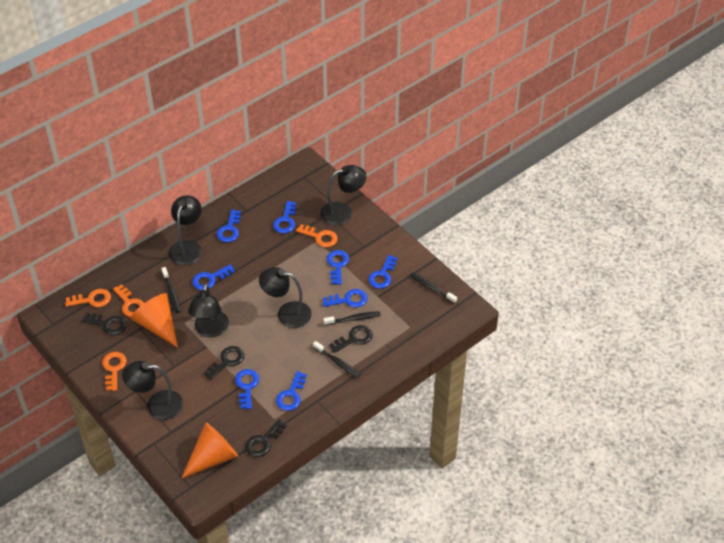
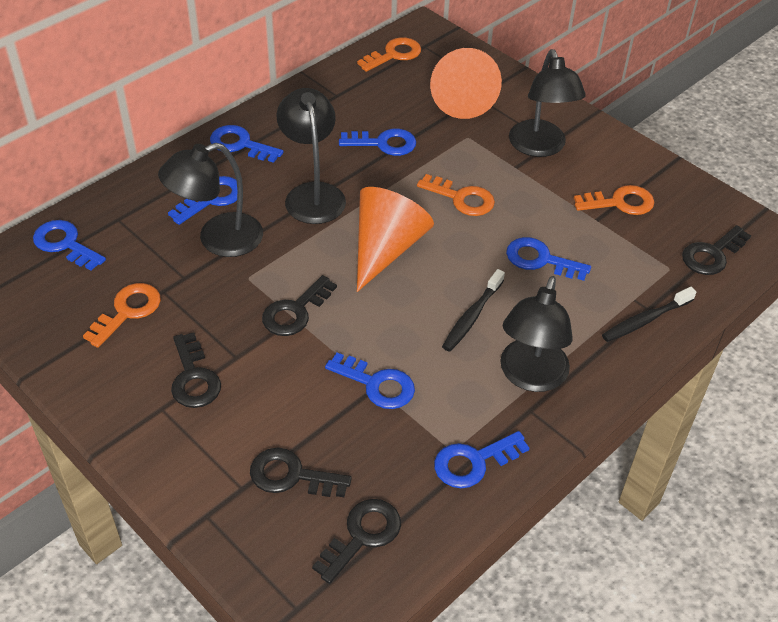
black key: [82,313,127,335] [204,346,244,380] [245,419,287,457] [329,325,373,353] = 4 -> [171,332,221,408] [250,448,352,497] [262,275,337,336] [312,499,401,584] [682,225,751,275] = 5
black lamp: [122,361,183,420] [169,195,202,265] [188,284,229,338] [259,267,312,328] [320,165,366,225] = 5 -> [158,143,263,257] [276,88,346,224] [500,276,573,392] [509,49,586,157] = 4
black toothbrush: [161,267,181,313] [313,341,361,378] [323,311,381,325] [410,272,457,304] = 4 -> [442,269,505,352] [602,287,696,342] = 2
blue key: [192,264,235,290] [217,210,241,242] [235,369,259,409] [273,201,296,234] [276,371,307,411] [323,289,368,308] [327,250,349,285] [368,255,397,289] = 8 -> [33,220,106,271] [168,176,237,225] [210,125,284,163] [325,352,415,409] [339,129,416,156] [434,431,529,488] [506,237,591,281] = 7

